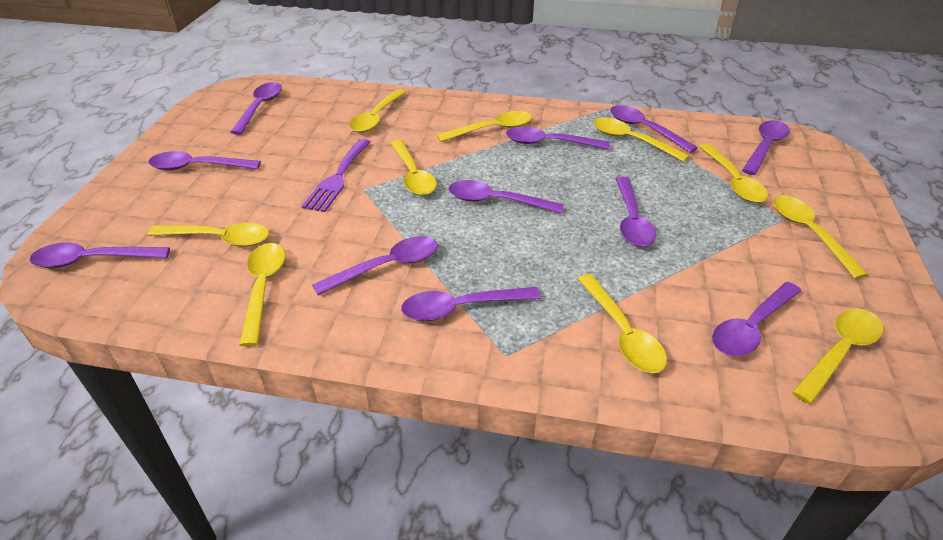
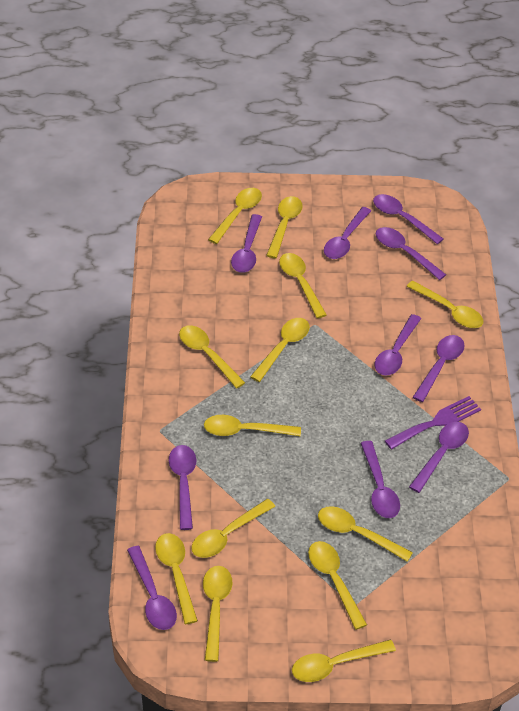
purple spoon: [30,243,170,268] [148,151,261,170] [230,82,282,135] [312,236,438,295] [401,287,541,321] [449,180,564,214] [506,126,610,150] [610,105,698,153] [616,177,656,247] [712,282,801,356] [742,120,790,175] = 11 -> [127,546,177,630] [169,445,196,530] [231,214,262,273] [324,207,371,259] [361,441,400,518] [373,194,443,244] [375,314,421,376] [376,227,446,280] [409,422,469,493] [413,335,464,402] = 10
yellow spoon: [148,223,269,247] [239,243,285,347] [349,89,406,133] [390,140,437,196] [436,111,532,142] [578,274,667,373] [593,117,690,162] [699,144,768,203] [773,195,868,279] [792,308,883,404] = 10 -> [155,533,198,624] [179,325,245,389] [191,499,276,558] [203,566,232,662] [204,415,301,437] [208,188,262,244] [250,318,310,382] [266,196,303,259] [279,253,327,318] [292,640,396,682] [308,541,367,630] [318,506,413,562] [406,281,483,328] = 13

